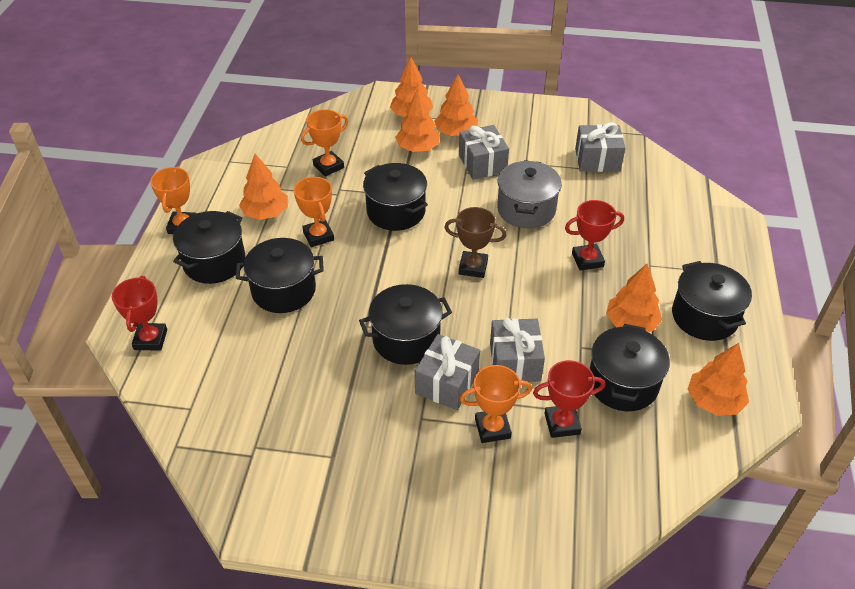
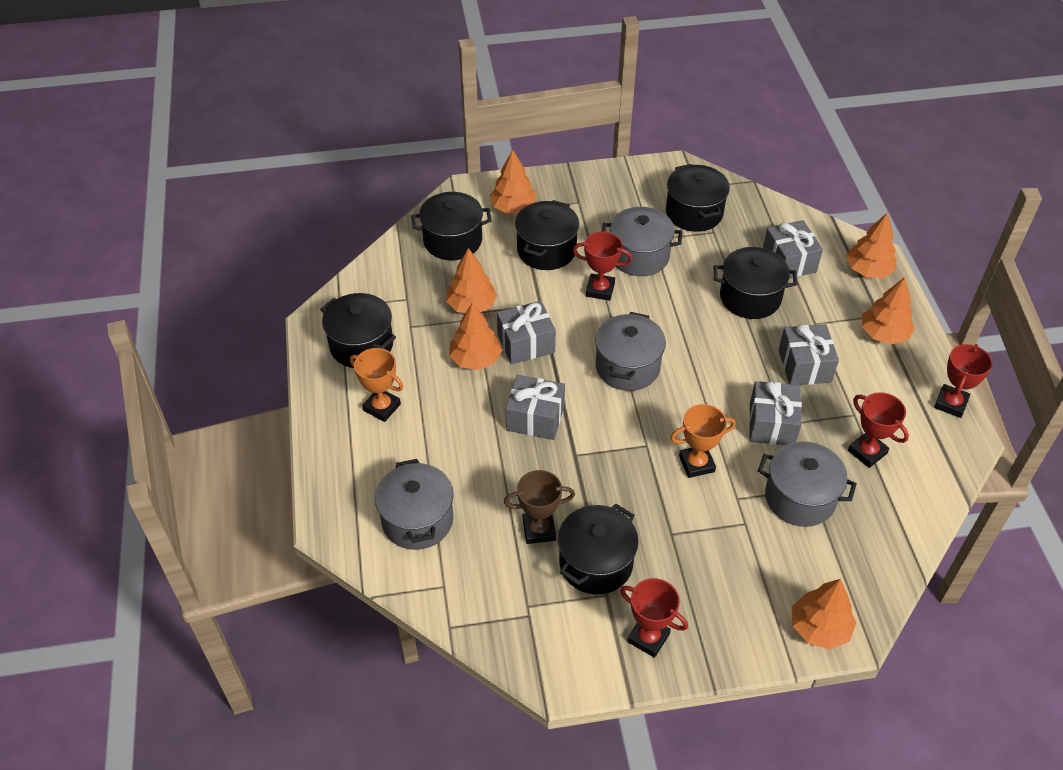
grey gift: [415,334,480,410] [459,125,509,180] [490,318,545,382] [575,123,625,172] = 4 -> [497,301,556,364] [506,375,565,440] [749,381,802,445] [763,220,823,279] [779,324,839,385] = 5
grey pot: [497,160,562,229] = 1 -> [375,459,454,550] [595,312,666,391] [602,207,683,276] [758,441,857,527] = 4
orange trophy: [150,166,197,234] [294,177,334,247] [301,109,348,176] [460,365,532,443] = 4 -> [350,348,404,422] [671,404,736,478] = 2
red trophy: [112,276,167,350] [533,360,605,438] [565,200,624,271] = 3 -> [573,231,633,301] [620,578,688,658] [848,392,909,468] [934,344,993,418] = 4

